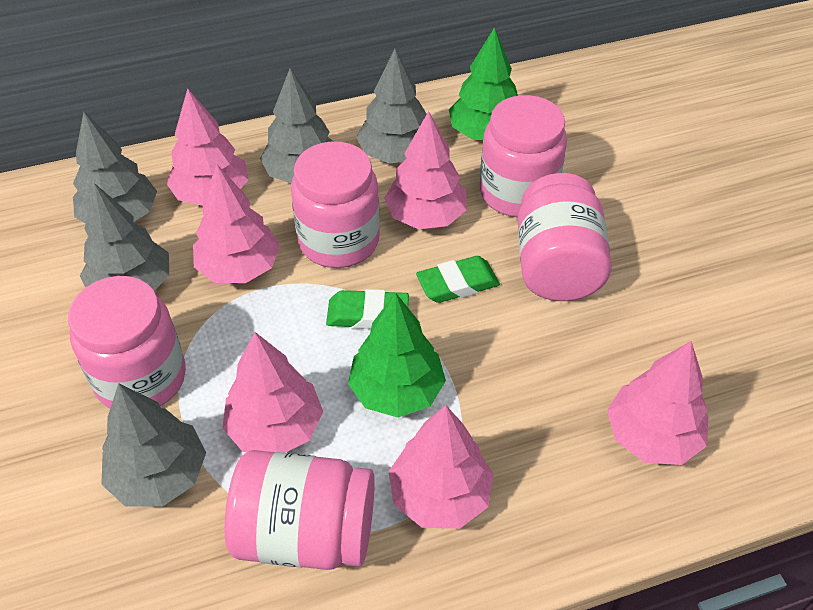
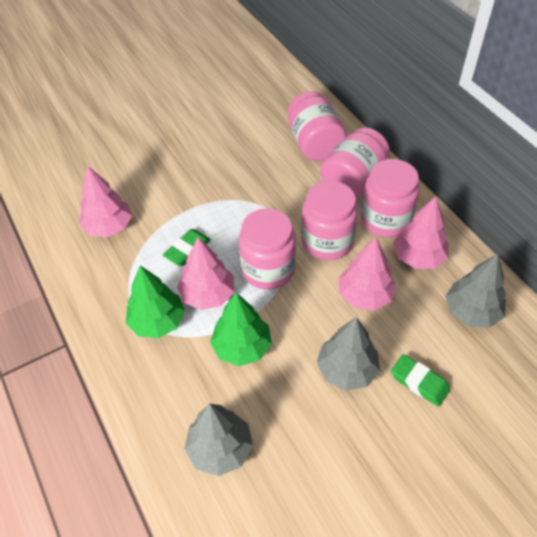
grey tree: [73,112,157,223] [80,183,169,291] [101,383,206,507] [260,68,333,184] [356,49,427,164] = 5 -> [184,404,253,476] [317,317,380,391] [445,254,506,328] = 3
pink tree: [166,88,249,206] [193,164,280,283] [222,332,323,453] [384,111,467,229] [388,405,494,529] [607,341,708,465] = 6 -> [79,165,132,237] [177,237,234,310] [338,237,397,311] [393,196,449,269] = 4

